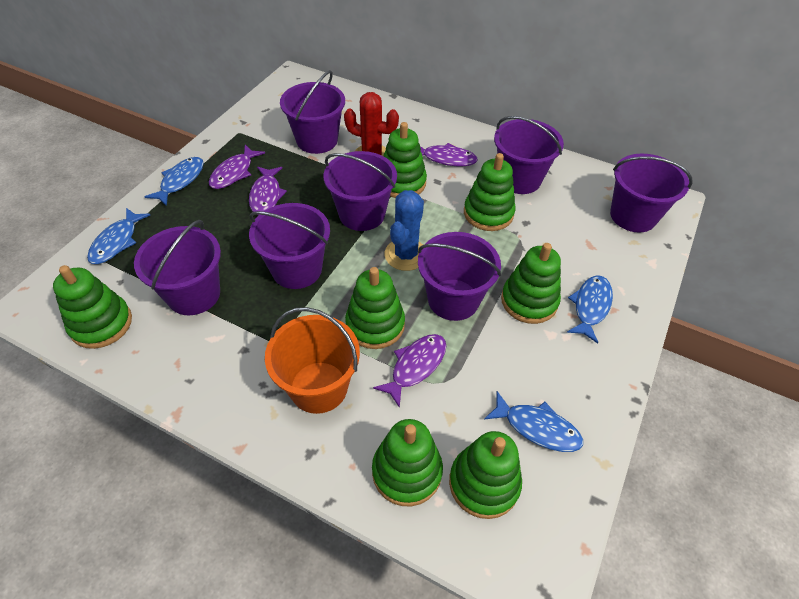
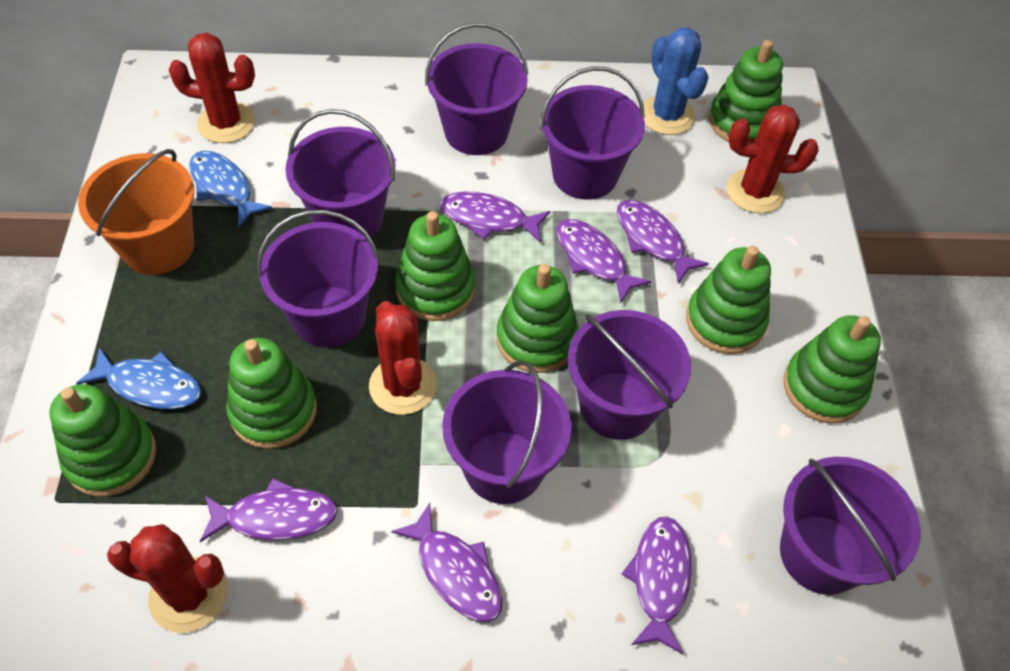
blue fish: [87,208,150,264] [145,157,204,206] [484,391,583,452] [567,275,613,344] = 4 -> [76,347,201,409] [189,151,272,228] = 2
purple fish: [209,145,265,189] [249,167,287,215] [373,334,446,408] [420,143,478,166] = 4 -> [200,478,338,542] [391,503,503,622] [440,192,550,243] [556,219,651,303] [617,200,709,284] [622,516,692,654] = 6
red cactus: [344,92,399,156] = 1 -> [107,524,228,633] [169,33,255,143] [369,301,437,415] [727,104,819,213] = 4

